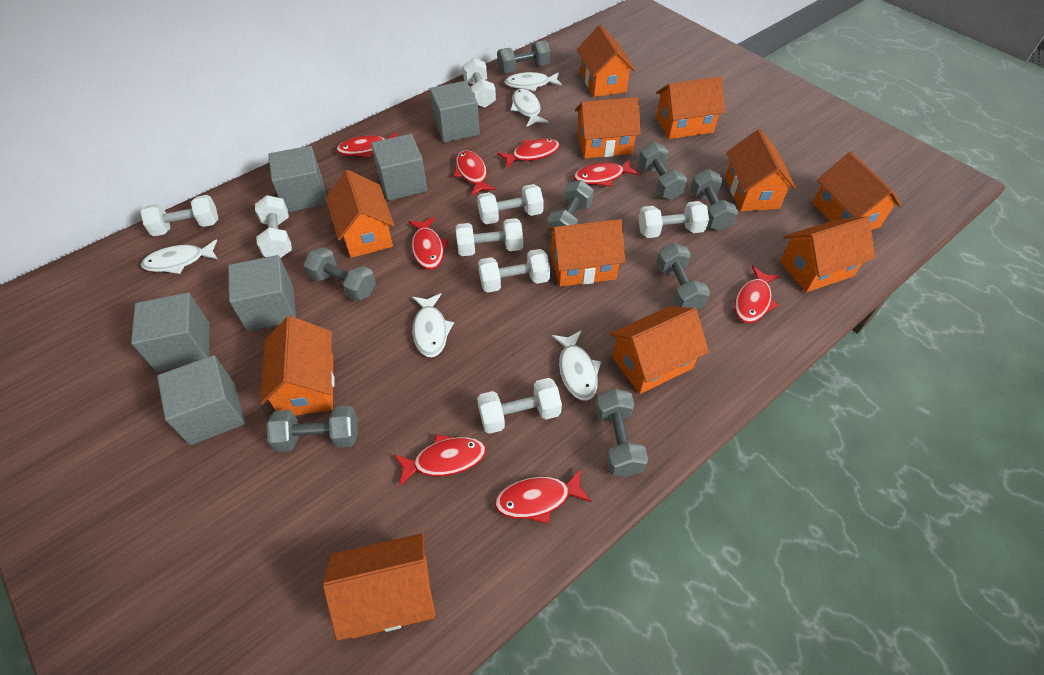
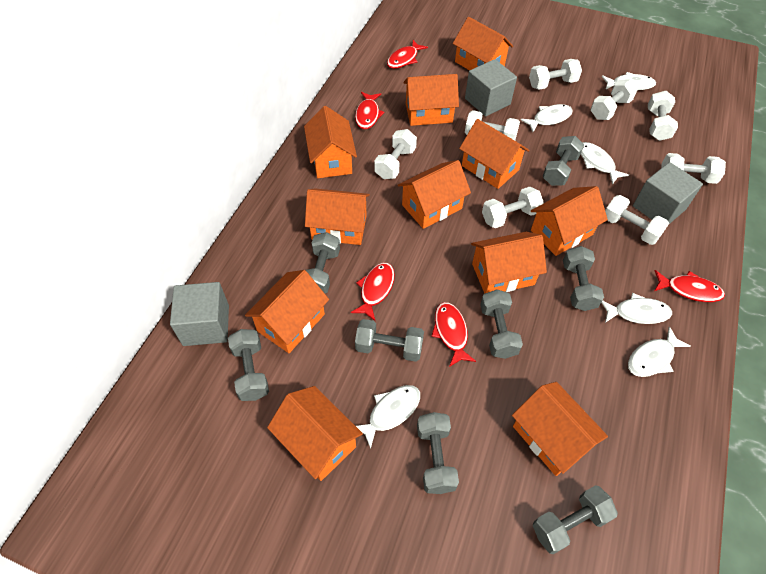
grey cube: [131,292,209,372] [157,355,245,445] [228,255,296,332] [268,146,327,212] [371,134,427,201] [430,81,480,143] = 6 -> [170,282,229,346] [465,59,517,117] [633,162,703,224] = 3
red fish: [336,132,397,158] [394,434,486,487] [408,217,449,270] [454,150,496,196] [495,469,591,524] [497,138,560,168] [574,159,639,187] [734,266,780,323] = 8 -> [351,263,395,321] [355,92,385,129] [387,40,428,69] [431,302,476,367] [654,270,725,302] = 5
white fish: [141,239,218,274] [412,293,454,357] [504,72,562,92] [511,89,548,127] [552,331,601,401] = 5 -> [356,385,420,449] [521,104,573,132] [581,142,629,184] [601,293,672,324] [602,72,656,90] [628,326,691,377] = 6

